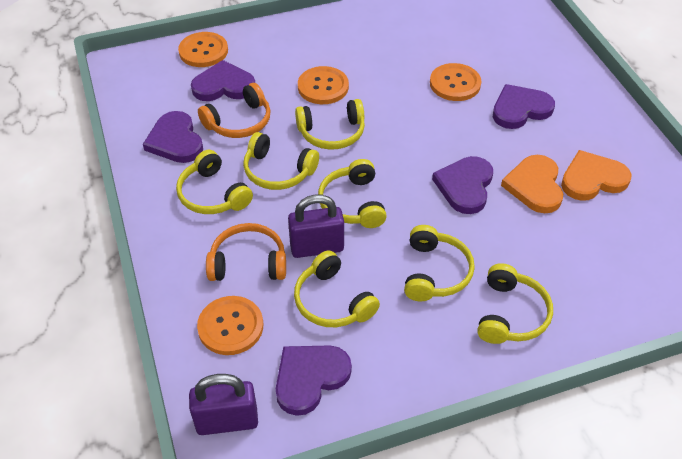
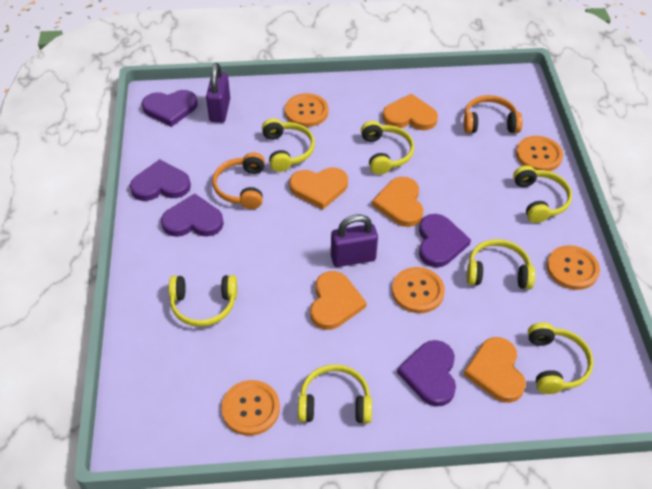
orange button: [178,32,228,67] [197,296,263,355] [298,66,349,104] [430,63,481,101] = 4 -> [221,380,280,436] [285,93,328,127] [392,267,445,313] [516,136,563,171] [547,245,600,290] = 5
orange heart: [501,155,563,213] [561,150,632,201] = 2 -> [289,167,348,209] [310,271,367,330] [372,177,423,227] [382,94,438,130] [464,337,526,403] = 5

